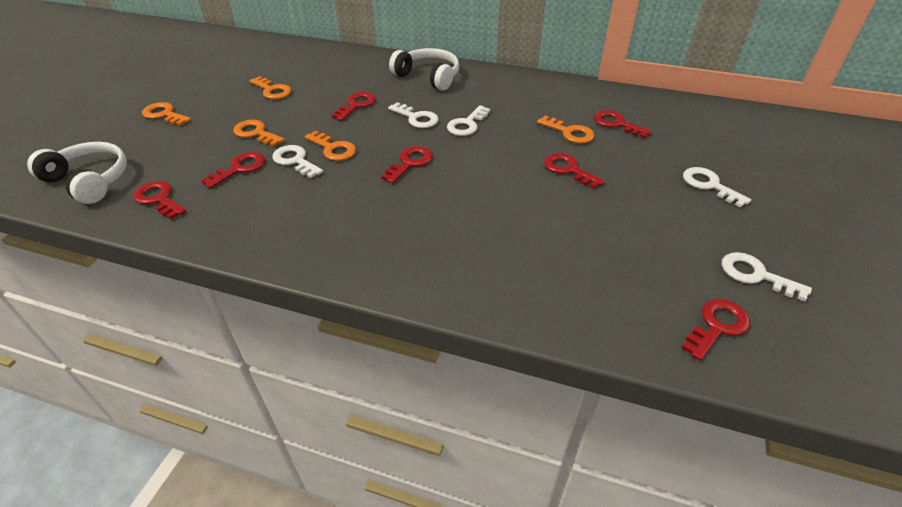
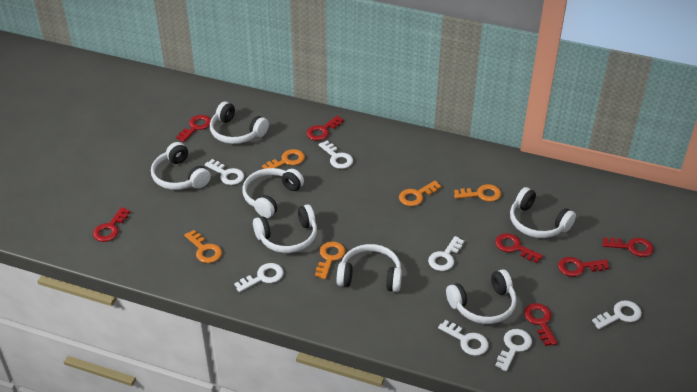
white headphones: [27,142,127,204] [389,48,459,91] = 2 -> [151,142,211,190] [210,102,269,144] [242,168,304,218] [253,204,317,253] [337,244,402,292] [446,269,517,324] [510,187,576,238] = 7
white key: [272,145,323,178] [388,102,439,128] [447,105,490,136] [683,167,751,208] [722,252,812,301] = 5 -> [205,159,244,185] [234,263,284,292] [319,141,353,169] [428,236,464,271] [438,320,489,356] [495,329,532,371] [592,300,642,329] = 7

